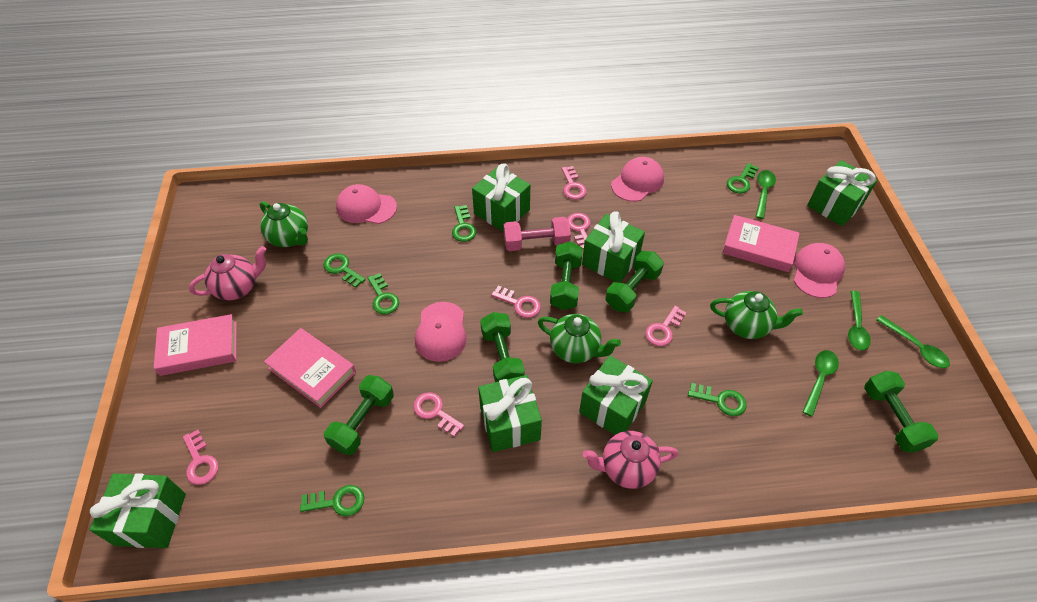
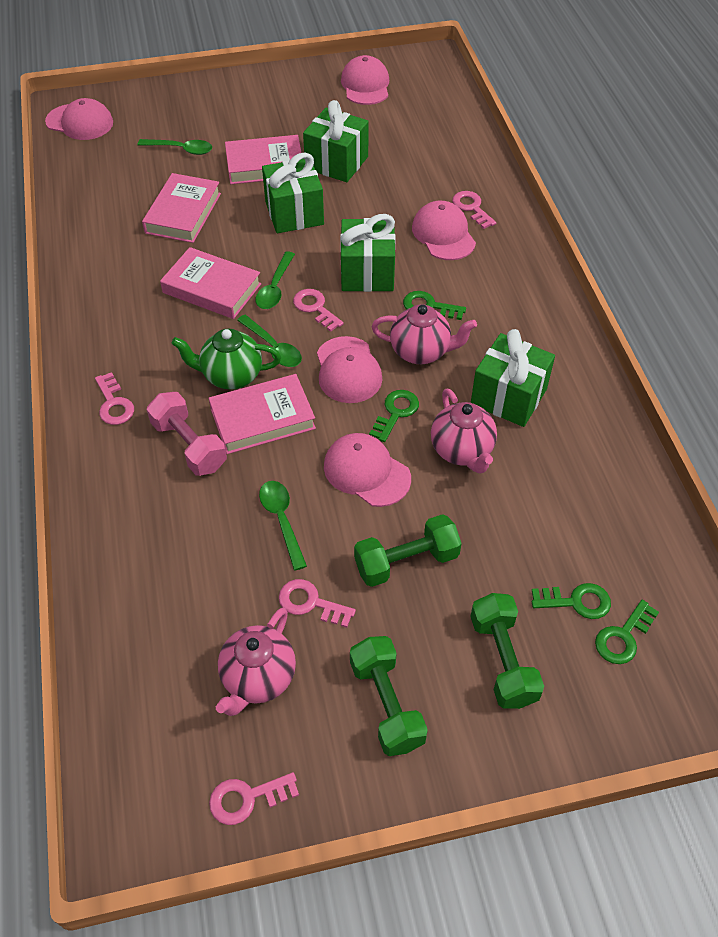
green dumbbell: [324,375,394,455] [480,312,525,382] [550,241,583,310] [606,251,664,312] [864,371,939,452] = 5 -> [350,636,428,756] [354,514,462,587] [470,593,544,709] = 3
green gift: [90,473,186,548] [472,164,530,232] [478,375,542,452] [579,355,653,435] [582,211,645,283] [807,160,877,226] = 6 -> [262,152,324,233] [303,100,369,182] [340,214,396,292] [471,329,555,427] = 4
green key: [300,485,364,516] [323,253,366,288] [368,273,399,314] [452,205,477,242] [688,383,747,416] [727,163,759,193] = 6 -> [369,390,419,442] [403,291,466,320] [532,583,611,619] [595,600,659,664] = 4
green teapot: [259,201,308,247] [538,314,621,363] [710,291,803,339] = 3 -> [171,329,281,389] = 1
pink book: [154,314,237,376] [264,328,356,408] [722,215,800,272] = 3 -> [142,173,221,243] [160,247,261,319] [208,374,316,454] [225,135,302,184] = 4
pink cap: [336,184,397,224] [415,302,467,362] [611,157,664,202] [794,243,845,298] = 4 -> [45,98,113,140] [317,336,383,403] [324,433,411,507] [341,55,389,105] [412,201,476,260] = 5
pink key: [183,430,218,485] [413,392,464,437] [491,285,541,318] [562,166,587,200] [567,213,591,249] [645,306,687,346] = 6 -> [95,372,134,425] [209,772,299,825] [279,579,356,628] [293,289,344,332] [452,191,496,229] = 5
pink teapot: [189,246,267,300] [583,431,678,489] = 2 -> [216,608,296,716] [372,304,477,364] [431,389,497,474] = 3

